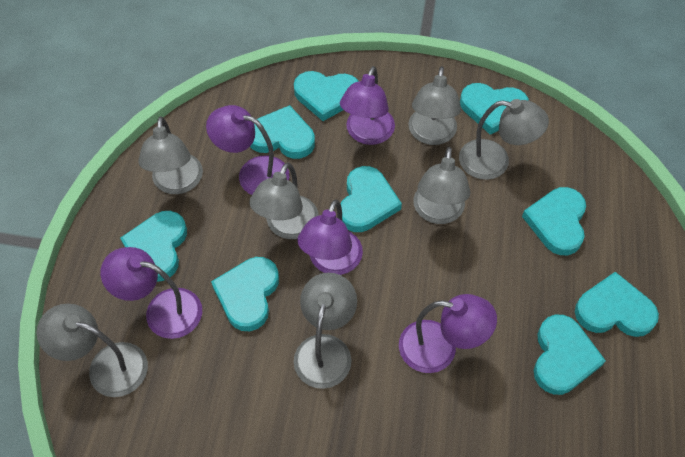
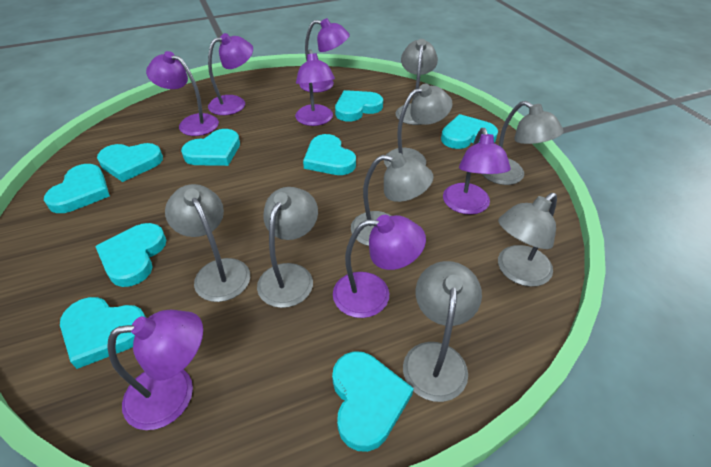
grey lamp: [37,304,148,397] [138,116,203,194] [249,162,319,239] [294,273,357,389] [409,66,461,145] [413,147,471,224] [459,99,549,180] = 7 -> [165,184,250,302] [257,187,318,308] [351,153,433,246] [384,84,453,168] [395,39,438,125] [403,261,482,402] [482,101,564,185] [498,193,557,287] = 8
purple lamp: [100,247,202,339] [206,105,289,195] [298,199,363,275] [340,66,395,145] [399,294,497,373] = 5 -> [107,310,203,430] [146,51,219,136] [208,33,253,115] [295,49,335,126] [299,18,350,93] [333,215,426,318] [443,128,511,215] = 7

